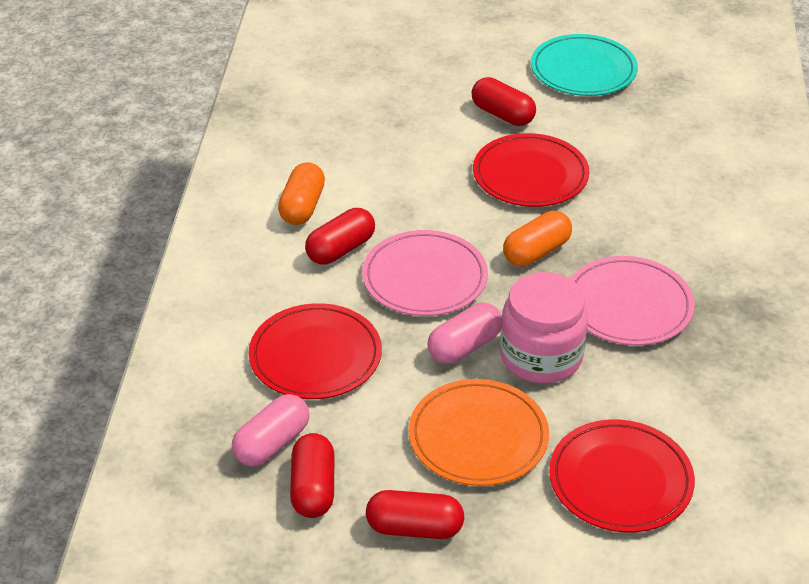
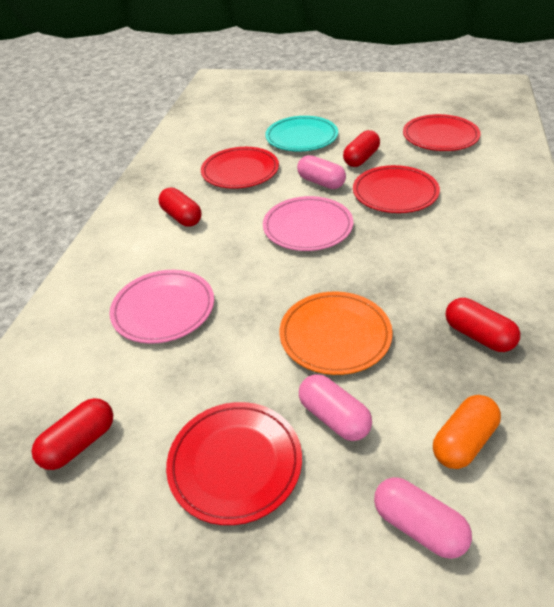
orange capsule: [278,162,325,225] [503,211,572,266] = 2 -> [433,395,501,469] = 1
pink capsule: [232,394,309,467] [427,303,502,364] = 2 -> [297,155,346,189] [299,374,372,441] [374,477,472,559] = 3
pink jar: [500,272,588,383] = 1 -> none = 0
red plate: [249,303,382,399] [473,133,590,207] [549,419,695,533] = 3 -> [166,402,302,525] [201,147,279,189] [353,165,440,213] [403,114,480,151] = 4

